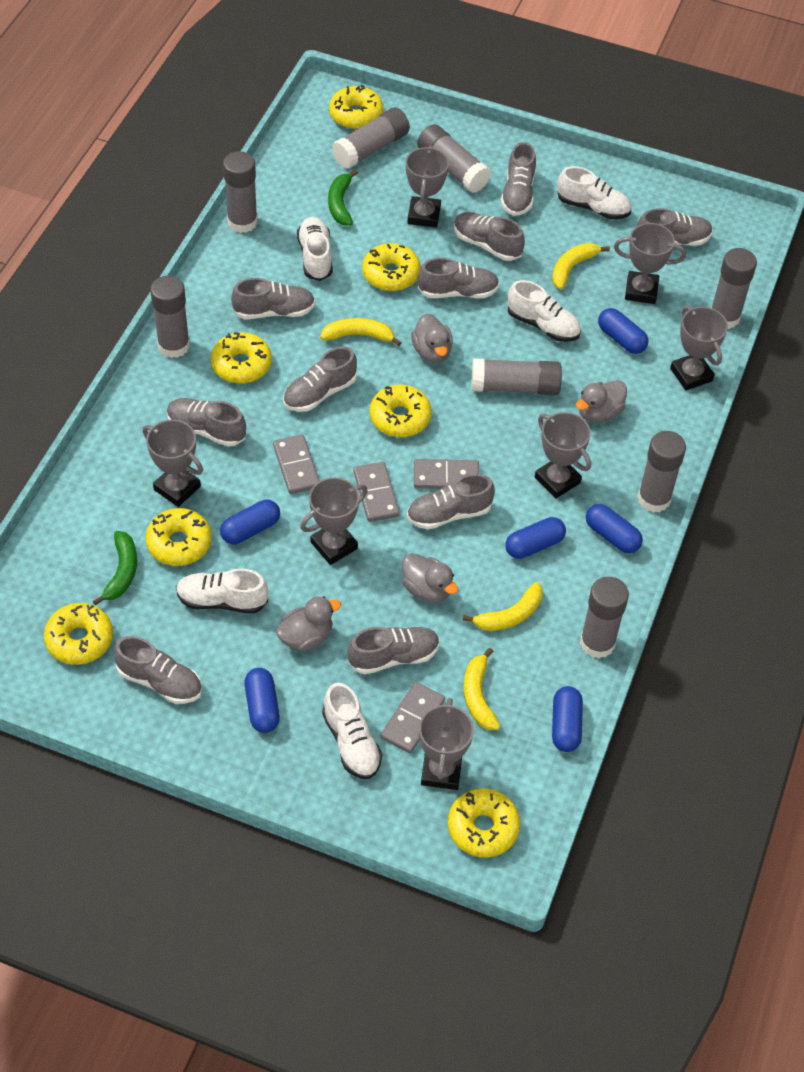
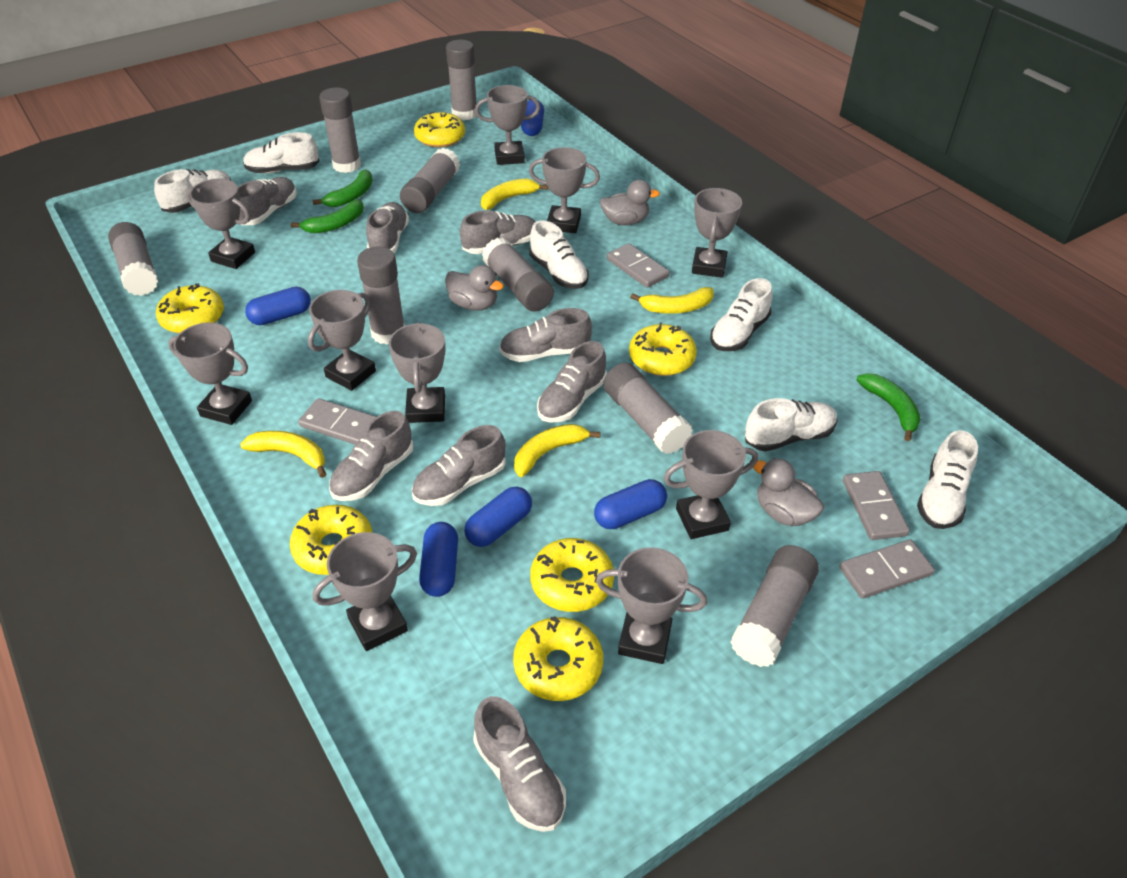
blue capsule: [220,500,280,544] [244,668,280,733] [505,517,566,559] [552,686,583,752] [586,504,643,553] [598,308,648,354] = 6 -> [245,287,311,325] [419,522,458,597] [464,486,532,547] [521,100,544,136] [594,479,667,529] = 5
green banana: [93,531,137,606] [328,170,358,226] = 2 -> [291,200,364,233] [313,170,373,207] [856,373,921,441] = 3
grey duck: [276,596,341,652] [402,553,458,603] [411,313,453,363] [576,380,627,423] = 4 -> [445,265,504,311] [600,180,660,225] [753,458,824,526] = 3
grey shoe: [113,636,202,704] [167,398,246,447] [231,278,315,319] [283,347,357,412] [348,627,440,674] [407,474,495,529] [418,258,499,298] [454,212,525,261] [501,142,536,216] [636,208,713,246] = 10 -> [238,177,297,225] [329,411,414,501] [366,202,409,253] [411,425,506,506] [460,210,535,254] [473,696,566,832] [499,308,592,362] [537,341,607,423] = 8
grey trophy: [143,419,203,507] [300,477,368,565] [406,146,449,228] [419,698,474,790] [535,412,591,498] [614,223,686,304] [670,306,728,390] = 7 -> [168,323,252,425] [187,178,255,269] [308,290,376,391] [313,532,417,651] [389,322,445,423] [475,85,540,165] [529,147,600,233] [596,547,707,664] [664,430,758,539] [692,188,742,278] = 10
white shoe: [176,569,268,614] [297,217,333,281] [322,683,382,779] [507,280,581,342] [557,166,631,220] = 5 -> [154,169,231,213] [243,132,319,174] [529,220,589,289] [710,278,772,351] [745,398,838,452] [917,430,978,529] = 6
yellow donut: [44,603,113,665] [145,508,212,566] [211,332,272,384] [329,85,383,129] [362,243,421,291] [370,385,431,437] [448,788,520,857] = 7 -> [156,283,224,333] [290,505,373,575] [414,112,465,147] [513,616,603,701] [530,538,614,612] [629,323,697,376] = 6

